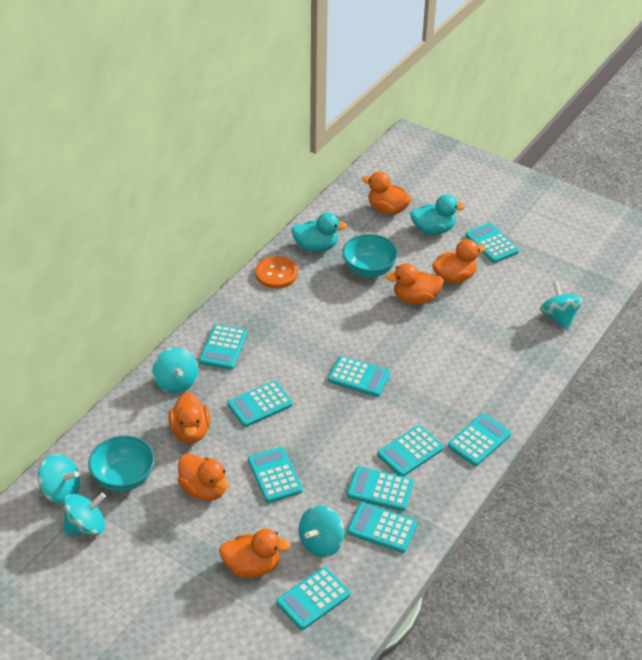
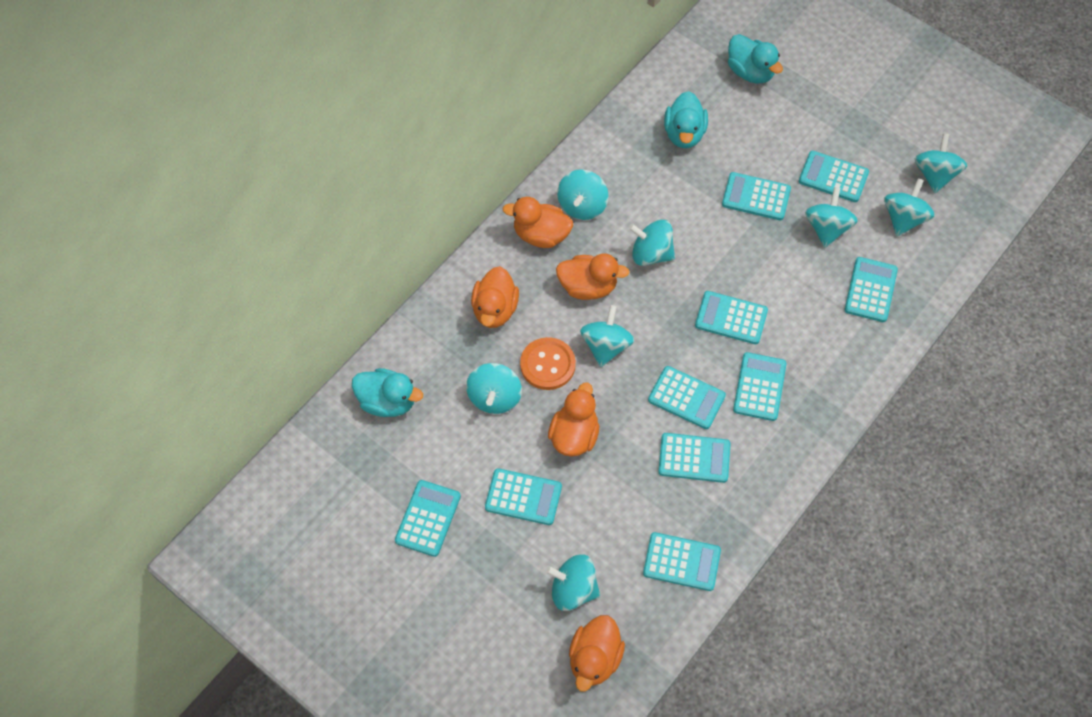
orange duck: [169,392,210,444] [178,453,230,501] [219,529,291,578] [362,171,412,215] [386,263,444,304] [432,239,485,284] = 6 -> [471,266,519,328] [503,197,573,248] [548,383,599,457] [556,253,630,300] [569,615,625,692] = 5
turquoise bowl: [88,436,155,492] [342,234,398,277] = 2 -> none = 0
turquoise duck: [291,212,347,252] [410,194,466,235] = 2 -> [352,368,423,417] [664,91,708,148] [728,34,783,84] = 3
turquoise spinning top: [38,454,80,504] [63,493,106,535] [152,347,198,393] [299,505,345,557] [540,281,583,330] = 5 -> [466,363,522,414] [546,554,600,611] [557,169,609,220] [580,305,634,367] [629,220,675,266] [805,187,858,248] [884,178,935,236] [914,133,967,193] = 8

